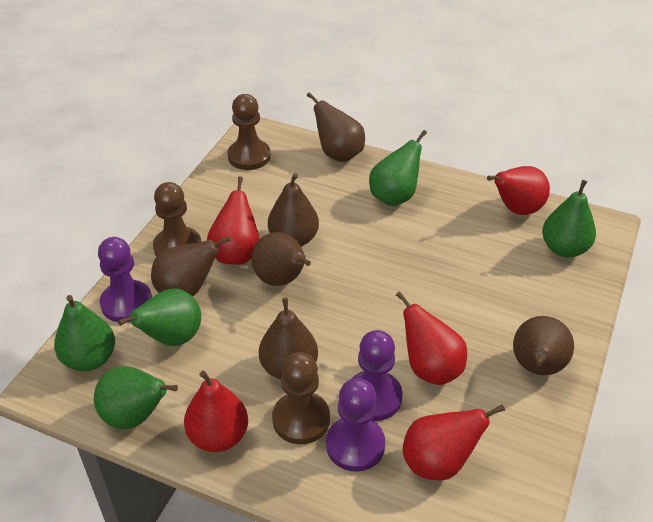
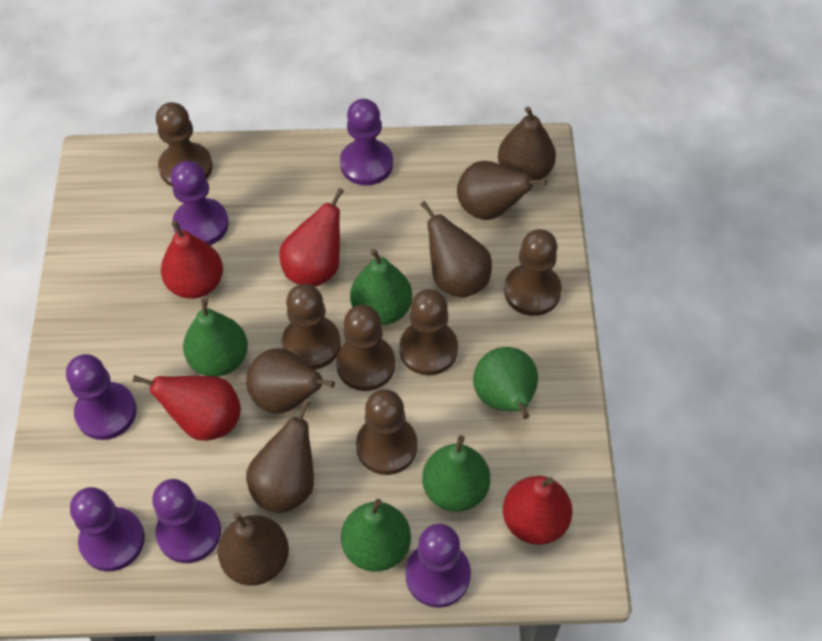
brown pawn: [153,182,201,256] [228,94,270,170] [272,352,330,444] = 3 -> [156,102,213,187] [282,284,341,370] [336,305,395,391] [356,389,418,475] [399,289,458,376] [504,229,562,316] = 6
purple pawn: [98,237,152,322] [326,378,385,472] [351,330,403,421] = 3 -> [66,354,137,440] [70,487,145,572] [152,479,221,563] [171,161,229,245] [340,99,393,186] [405,524,471,608] = 6
red pear: [184,371,248,452] [207,176,260,265] [396,291,467,385] [403,404,505,480] [487,166,550,215] = 5 -> [133,375,241,441] [161,221,223,299] [279,188,344,287] [503,476,572,545] = 4

